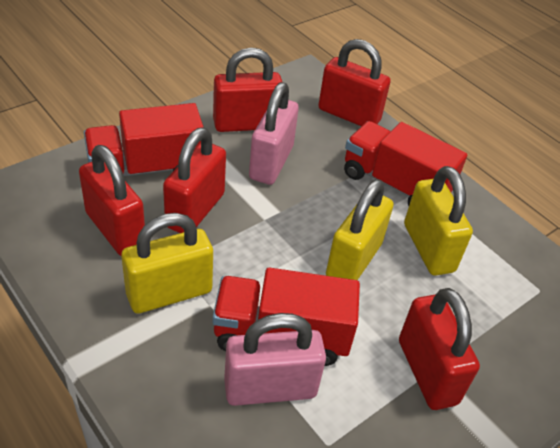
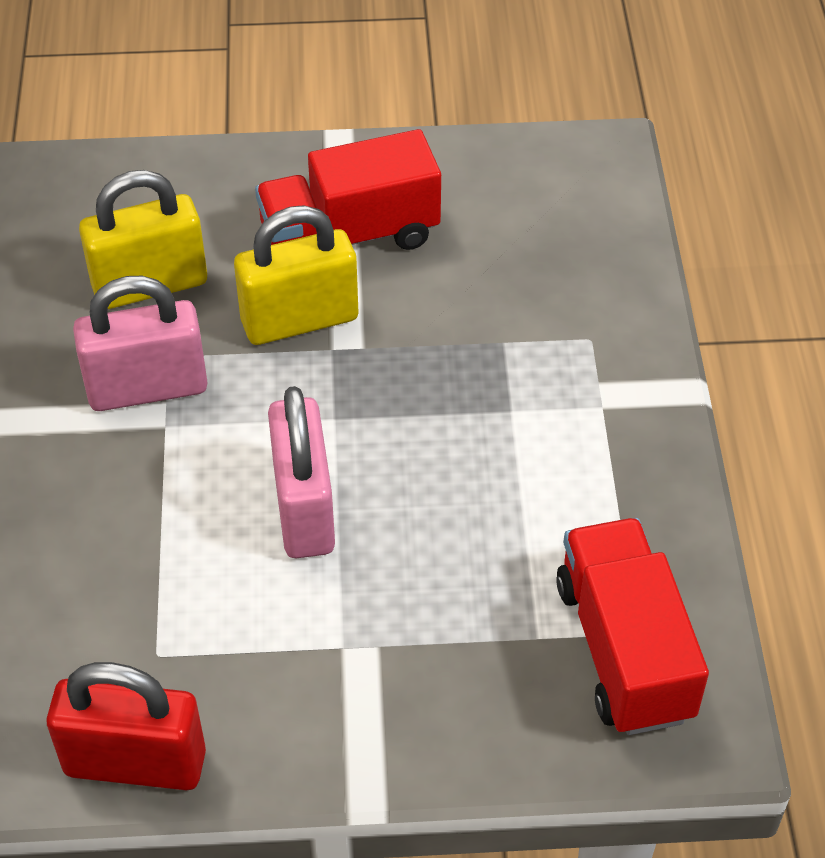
red padlock: [79,145,145,256] [163,128,226,233] [213,48,282,132] [319,39,391,126] [399,288,480,410] = 5 -> [46,662,206,790] = 1
red truck: [84,103,204,176] [212,268,360,366] [344,121,467,206] = 3 -> [255,129,441,250] [556,518,709,735] = 2
yellow padlock: [121,213,213,314] [326,179,394,280] [404,166,473,276] = 3 -> [79,170,207,309] [234,205,359,345] = 2

